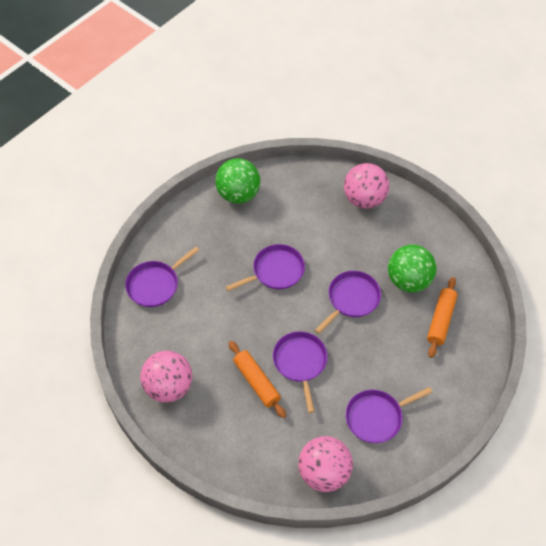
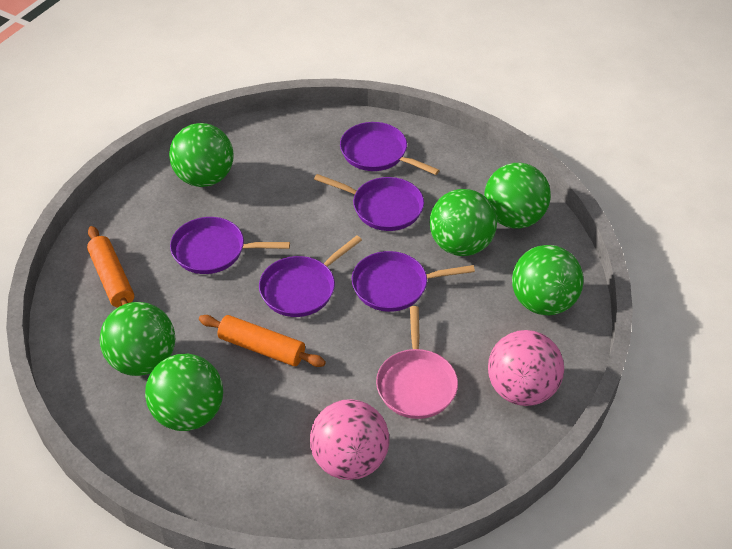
green ball: [215,158,261,204] [388,244,437,293] = 2 -> [100,302,175,376] [145,354,223,431] [169,123,233,187] [430,189,497,256] [484,163,551,228] [512,245,584,315] = 6
pink ball: [140,351,192,403] [298,436,353,492] [344,163,389,209] = 3 -> [310,399,389,480] [488,330,564,406] = 2
pink pan: none = 0 -> [376,306,458,419] = 1

